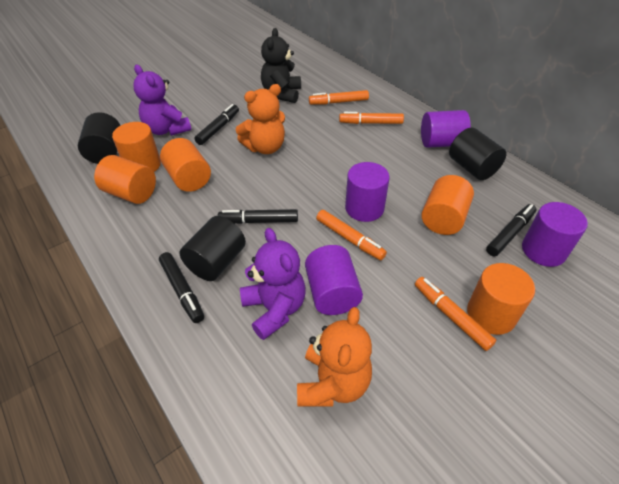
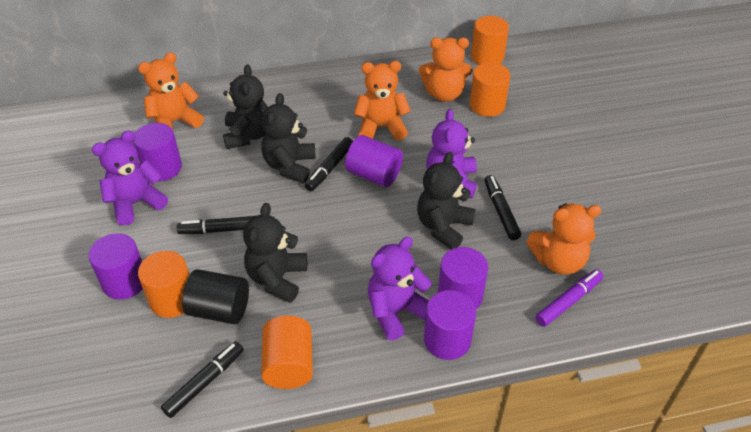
black cylinder: [78,112,120,164] [179,216,246,281] [449,127,507,180] = 3 -> [182,269,249,324] = 1
black teddy bear: [261,28,301,103] = 1 -> [223,64,268,149] [243,203,307,303] [261,93,316,183] [417,152,475,249] = 4
orange cylinder: [94,155,156,204] [112,122,161,172] [160,138,211,192] [421,175,474,235] [467,263,535,335] = 5 -> [138,251,189,318] [261,316,313,389] [470,62,511,117] [471,16,509,65] = 4
orange marker: [309,90,369,105] [316,210,387,260] [339,112,404,124] [415,277,497,351] = 4 -> none = 0
orange teddy bear: [236,84,285,154] [297,307,372,407] = 2 -> [138,52,204,132] [354,61,411,140] [419,38,473,102] [526,203,601,275] = 4
purple cylinder: [305,245,363,315] [345,162,390,222] [421,110,471,148] [522,202,588,267] = 4 -> [88,233,143,300] [133,123,182,181] [345,135,403,187] [424,290,476,360] [438,247,488,309] = 5
purple marker: none = 0 -> [535,269,603,327] = 1
purple teddy bear: [133,65,192,136] [240,228,306,340] = 2 -> [92,131,168,226] [368,237,432,341] [426,109,477,198] = 3

